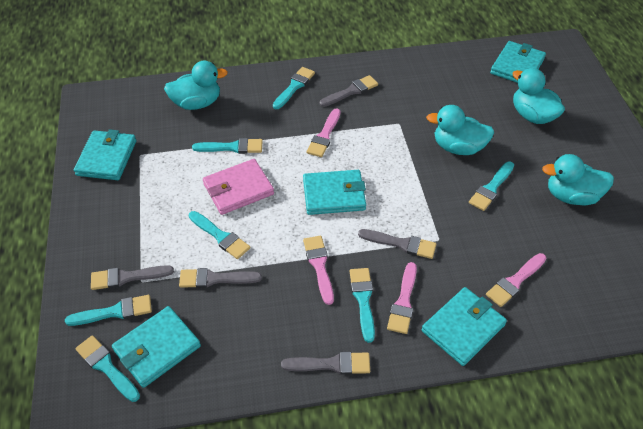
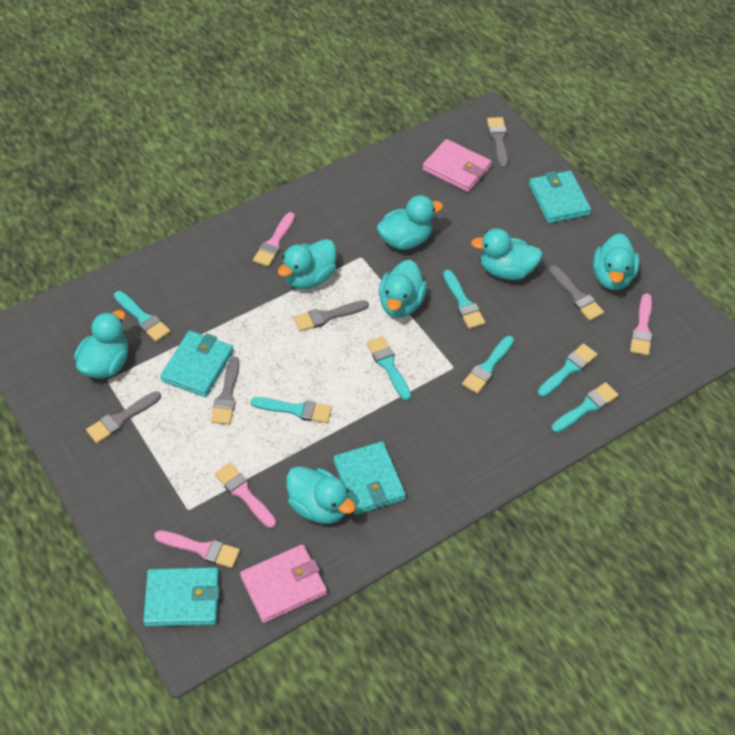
pink wallet: [203,159,274,215] = 1 -> [240,544,327,623] [423,139,492,192] = 2
turquoise duck: [164,61,228,110] [426,105,494,155] [512,68,565,124] [542,154,614,205] = 4 -> [74,310,128,379] [278,239,337,289] [286,466,356,524] [377,195,443,250] [379,260,427,318] [471,228,543,280] [593,233,640,290] = 7
turquoise wallet: [74,129,136,180] [112,306,201,388] [303,170,366,215] [422,287,507,366] [490,41,546,83] = 5 -> [143,567,219,627] [160,331,234,397] [333,441,406,515] [529,171,591,223] = 4

